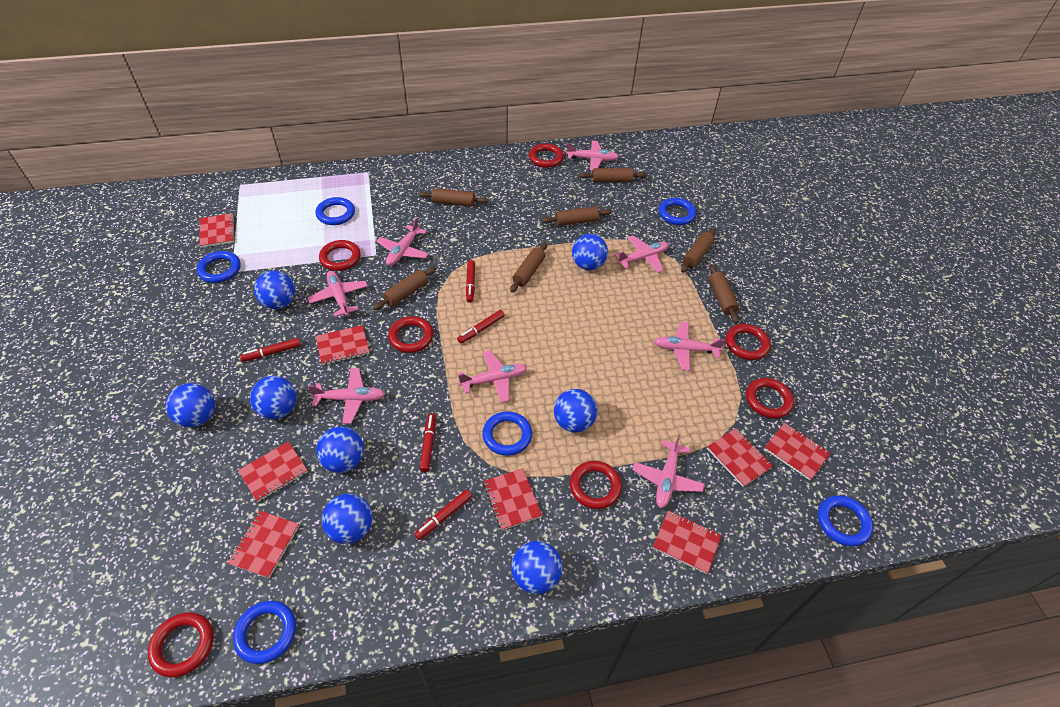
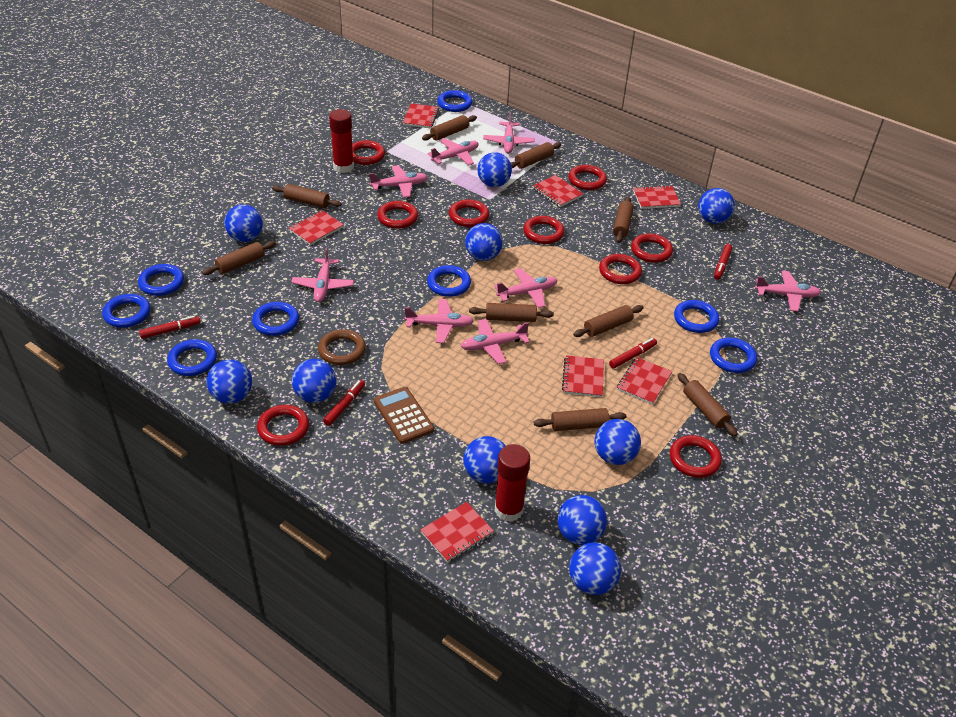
blue ball: [166,383,215,427] [250,376,297,419] [254,271,295,309] [316,427,364,473] [322,494,372,544] [511,541,562,594] [554,389,597,432] [572,234,608,270] = 8 -> [207,360,252,404] [224,204,263,242] [292,359,336,403] [463,436,506,483] [465,223,503,261] [478,152,512,187] [557,495,607,545] [569,542,621,595] [595,419,641,465] [698,188,735,224] = 10
blue ring: [197,251,241,283] [233,601,296,664] [316,197,355,225] [482,411,532,456] [659,198,696,225] [818,495,873,546] = 6 -> [102,294,150,328] [138,264,184,296] [167,339,217,376] [252,302,299,336] [427,265,471,297] [437,90,472,112] [674,300,719,333] [710,338,757,373] = 8
brown calculator: none = 0 -> [374,387,434,444] = 1
brown ring: none = 0 -> [318,329,366,365] = 1
brown rolling pin: [373,267,436,310] [418,188,488,206] [510,242,547,293] [542,206,612,226] [579,168,646,182] [681,228,716,273] [709,264,739,323] = 7 -> [202,241,276,275] [272,184,341,208] [422,115,477,141] [469,303,554,322] [510,142,561,169] [534,408,626,431] [573,305,643,337] [613,197,634,243] [678,373,738,436] = 9
red glue stick: none = 0 -> [329,109,354,173] [495,444,530,522] = 2
red marker: [240,338,301,362] [414,490,472,540] [420,413,436,472] [457,310,504,343] [466,260,475,303] = 5 -> [139,316,201,339] [323,380,365,426] [609,338,657,369] [714,244,733,280] = 4
red notebook: [200,213,235,248] [228,511,299,578] [238,442,308,502] [316,325,370,365] [484,468,542,530] [653,510,721,574] [707,428,773,487] [764,423,830,480] = 8 -> [289,210,344,245] [403,103,439,129] [420,502,494,562] [533,175,583,207] [562,355,604,397] [617,357,672,405] [633,185,681,209] = 7
red ring: [148,612,214,677] [319,240,361,271] [388,316,433,353] [529,143,564,168] [570,461,622,509] [726,324,771,360] [746,378,794,419] = 7 -> [257,405,309,446] [352,140,385,165] [377,201,418,229] [449,199,489,227] [523,216,565,244] [569,165,607,190] [599,254,642,284] [631,233,673,263] [670,435,722,478] = 9

